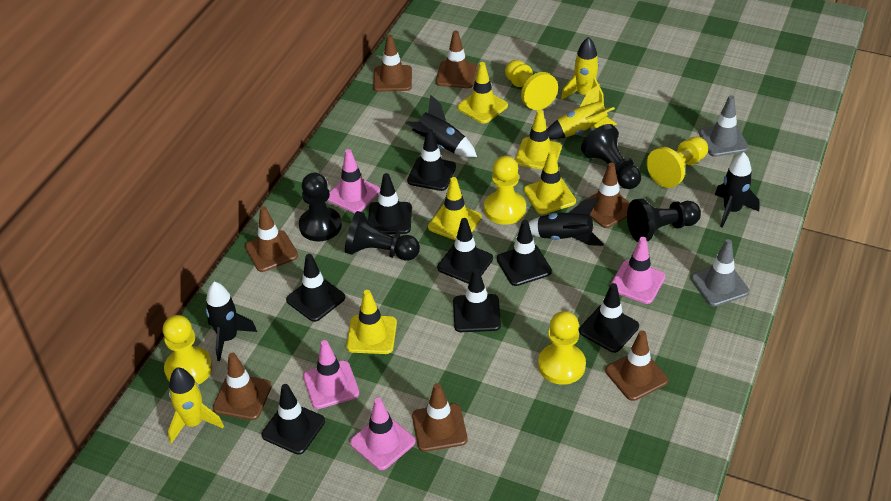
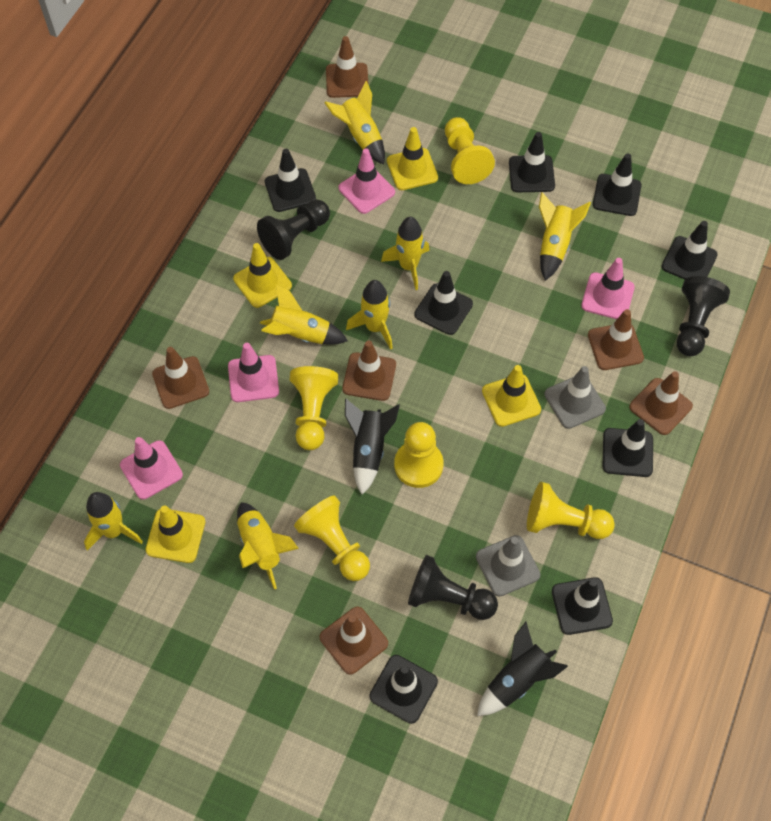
black pawn: [299,173,342,241] [345,211,420,261] [581,124,641,189] [627,198,701,242] = 4 -> [257,200,330,260] [408,555,498,620] [677,276,730,356] = 3
black rocket: [206,282,257,361] [405,94,477,157] [529,197,604,246] [715,152,760,228] = 4 -> [345,399,400,494] [477,622,568,716] = 2
brown traffic cone: [213,353,272,420] [245,206,298,272] [373,34,412,92] [412,383,468,452] [436,30,478,88] [580,163,630,228] [605,330,668,401] = 7 -> [152,347,209,409] [320,607,388,675] [326,36,369,98] [342,340,396,401] [588,309,644,370] [629,371,693,435] = 6
yellow rocket: [168,367,224,444] [547,84,617,139] [561,37,604,105] = 3 -> [84,492,143,550] [237,502,299,589] [260,284,348,345] [324,81,385,165] [346,280,393,350] [381,217,430,290] [539,192,591,281] = 7
yellow traffic cone: [346,290,397,354] [428,177,482,240] [457,62,508,124] [515,109,562,170] [524,150,576,215] = 5 -> [146,506,205,563] [233,243,292,308] [387,127,438,190] [482,365,541,427] = 4

